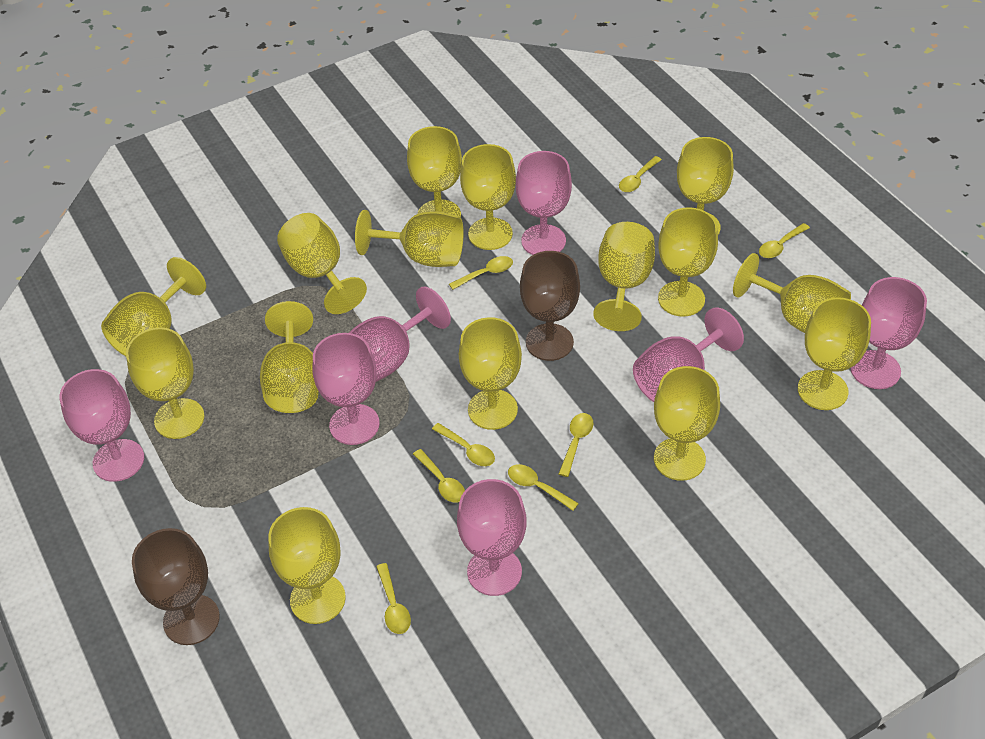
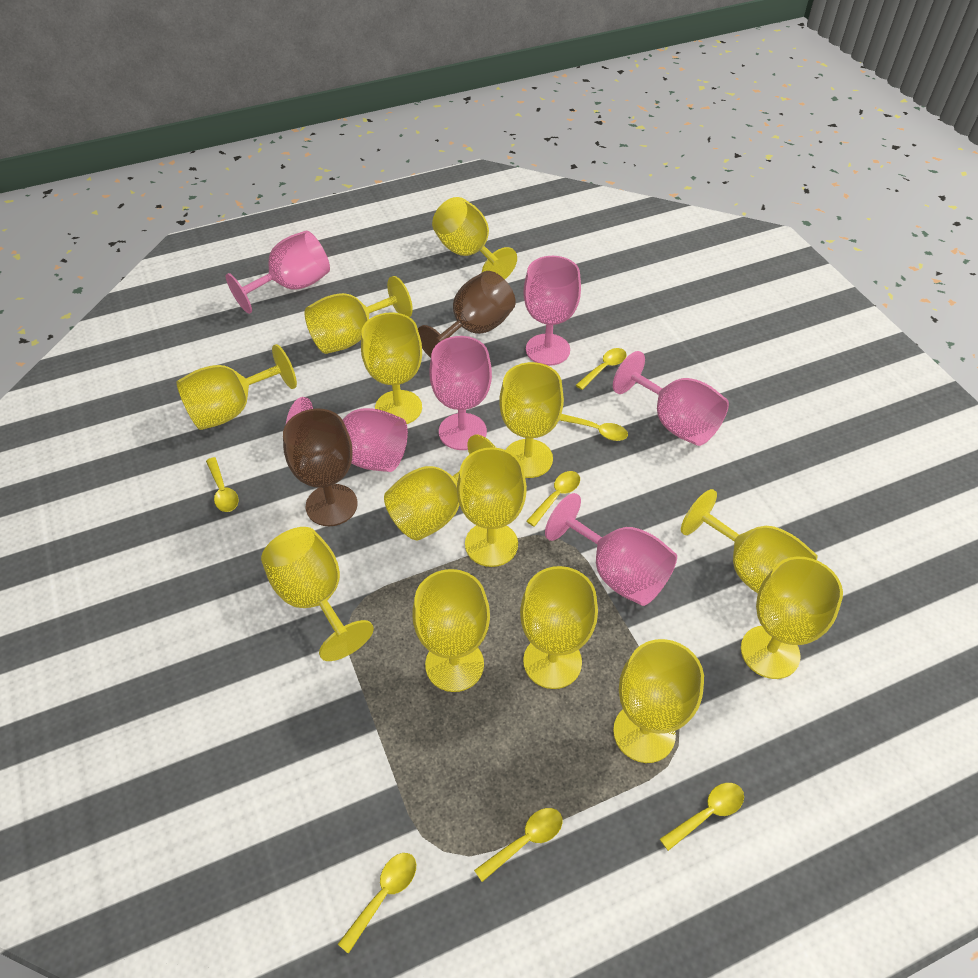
pink goblet: [60,369,144,482] [313,333,379,445] [349,286,451,382] [457,479,527,596] [516,151,572,255] [633,307,744,402] [851,277,927,389] = 7 -> [226,231,330,314] [286,397,408,472] [429,336,492,450] [524,256,581,366] [545,493,677,606] [613,351,729,446] = 6
yellow goblet: [101,257,206,356] [126,327,204,439] [260,301,319,413] [268,507,346,624] [277,213,367,314] [355,210,463,267] [407,126,462,217] [459,317,522,430] [460,144,516,250] [593,222,655,331] [654,366,720,481] [658,207,718,317] [677,137,734,235] [733,253,851,333] [798,297,871,410] = 15 -> [176,344,297,430] [261,527,374,661] [305,276,413,354] [361,312,422,424] [384,435,496,541] [412,569,490,692] [432,197,517,279] [457,447,527,567] [499,362,564,478] [520,566,598,689] [613,639,704,763] [681,489,818,593] [741,557,843,679] = 13
yellow spoon: [376,563,411,634] [413,449,465,503] [432,423,495,466] [449,256,513,290] [508,464,579,511] [559,413,593,477] [619,156,662,192] [759,223,810,258] = 8 -> [206,457,239,512] [338,853,416,954] [474,808,563,882] [526,471,580,527] [559,414,628,441] [576,348,627,390] [660,783,744,851] = 7

